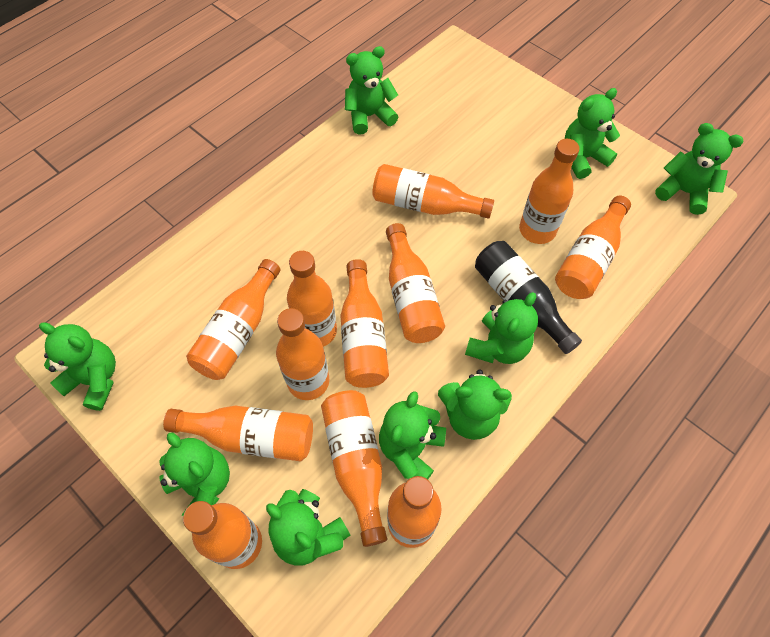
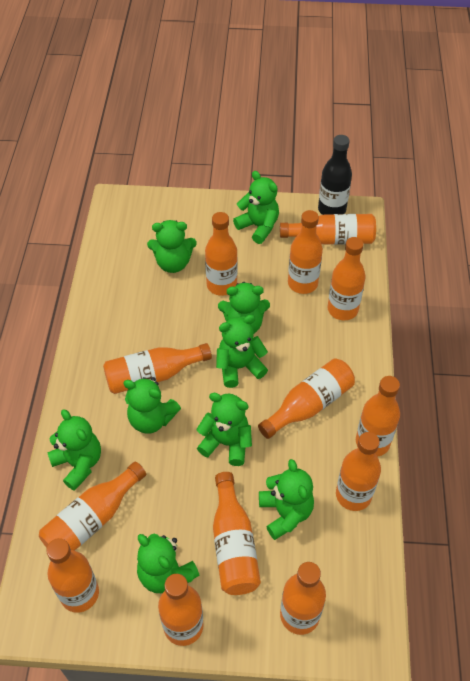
orange bottle: [163,406,313,461] [183,501,262,569] [186,259,280,380] [276,308,329,400] [287,251,337,347] [321,390,387,547] [340,259,389,388] [372,164,494,219] [386,223,445,343] [387,476,441,548] [519,139,580,244] [555,196,631,299] = 12 -> [39,461,146,551] [46,538,99,613] [103,343,212,394] [158,574,204,646] [205,212,238,296] [213,472,261,595] [258,358,355,439] [280,214,376,245] [280,562,326,635] [288,210,323,294] [328,237,366,320] [336,432,381,511] [356,376,400,457] = 13

